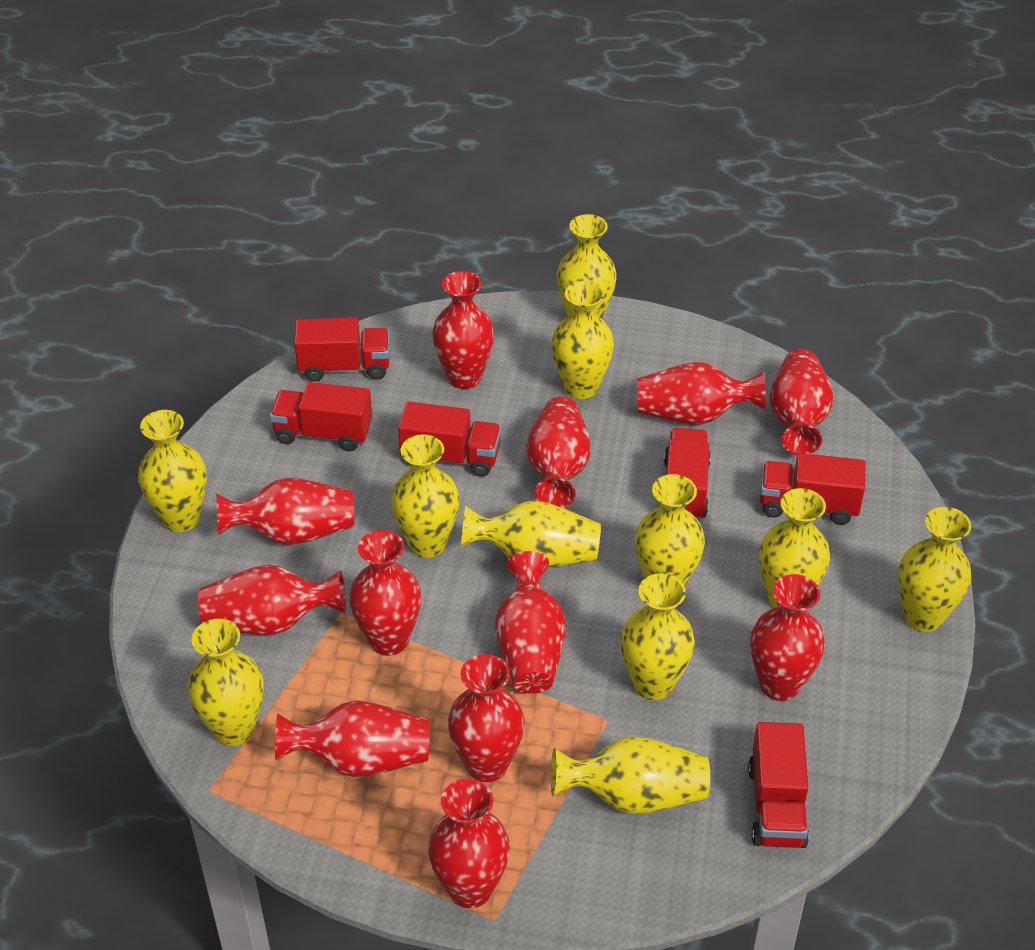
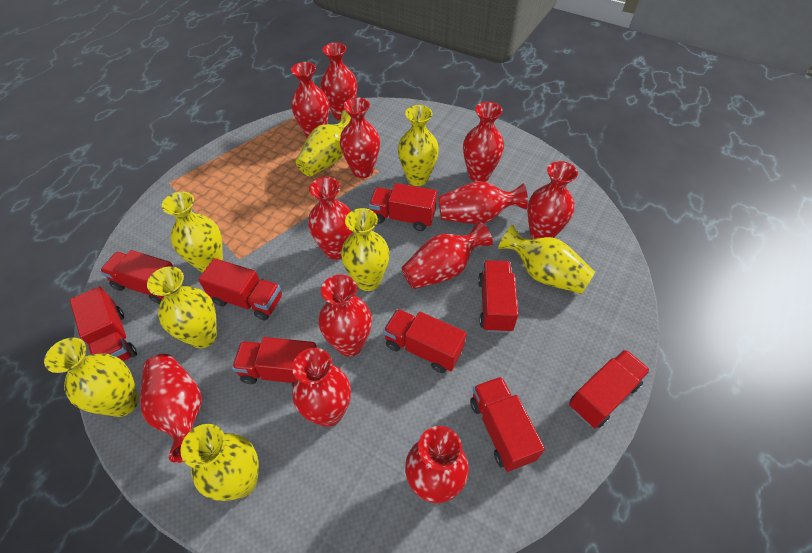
red truck: [270,382,372,451] [294,318,389,382] [398,401,501,477] [660,428,711,520] [748,722,809,848] [760,453,866,525] = 6 -> [70,287,137,361] [100,250,174,304] [198,258,282,320] [232,337,317,386] [369,183,437,231] [383,309,467,373] [470,376,545,472] [478,260,518,333] [569,349,651,428] = 9
yellow vase: [138,410,207,532] [188,619,264,746] [391,434,459,558] [461,500,601,568] [551,281,614,399] [551,736,710,814] [557,214,617,319] [621,573,695,700] [635,474,705,587] [759,488,830,608] [898,507,971,632] = 11 -> [44,337,139,417] [147,266,217,348] [161,192,223,273] [180,424,259,501] [296,110,351,177] [341,208,389,291] [398,105,439,186] [498,224,595,294] = 8

